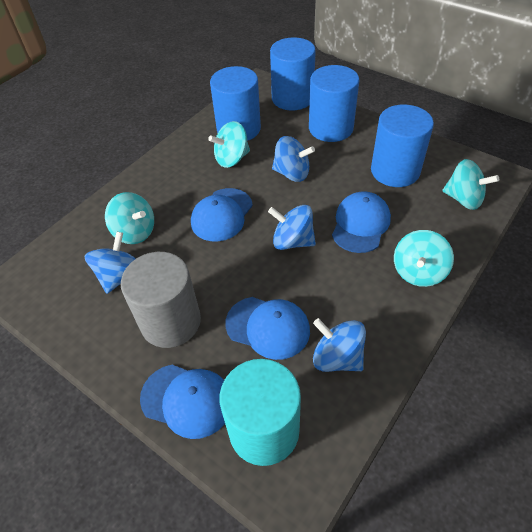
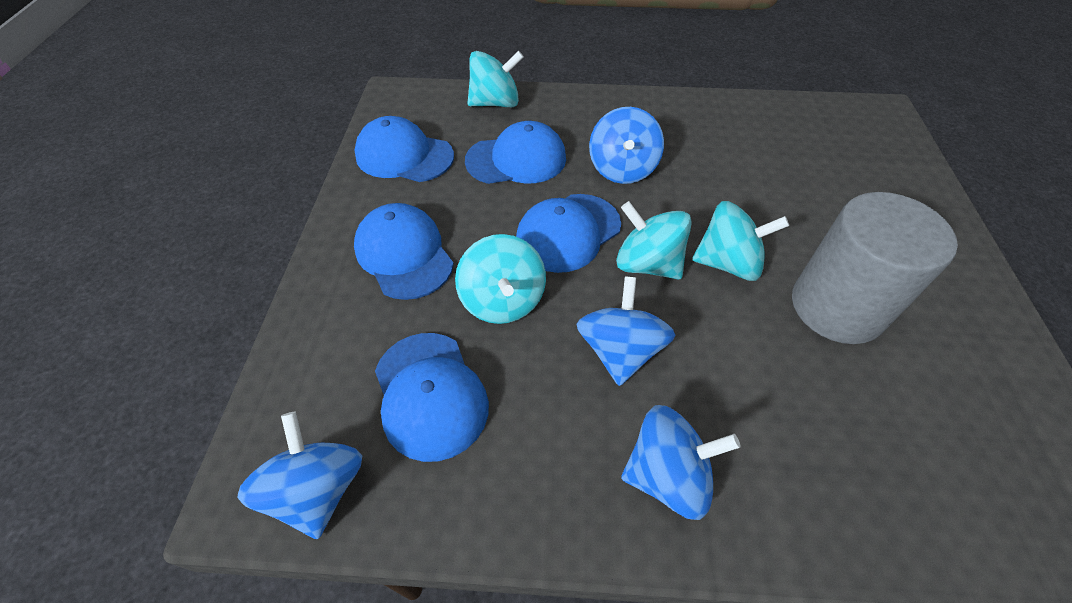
blue cap: [140,365,225,439] [191,188,253,242] [225,297,310,360] [332,191,391,253] = 4 -> [354,203,454,300] [355,116,454,182] [375,333,489,462] [465,121,566,184] [516,194,621,273] = 5
blue cylinder: [210,66,261,141] [270,37,316,111] [309,65,359,142] [371,104,434,187] = 4 -> none = 0
turquoise cylinder: [220,359,301,466] = 1 -> none = 0

